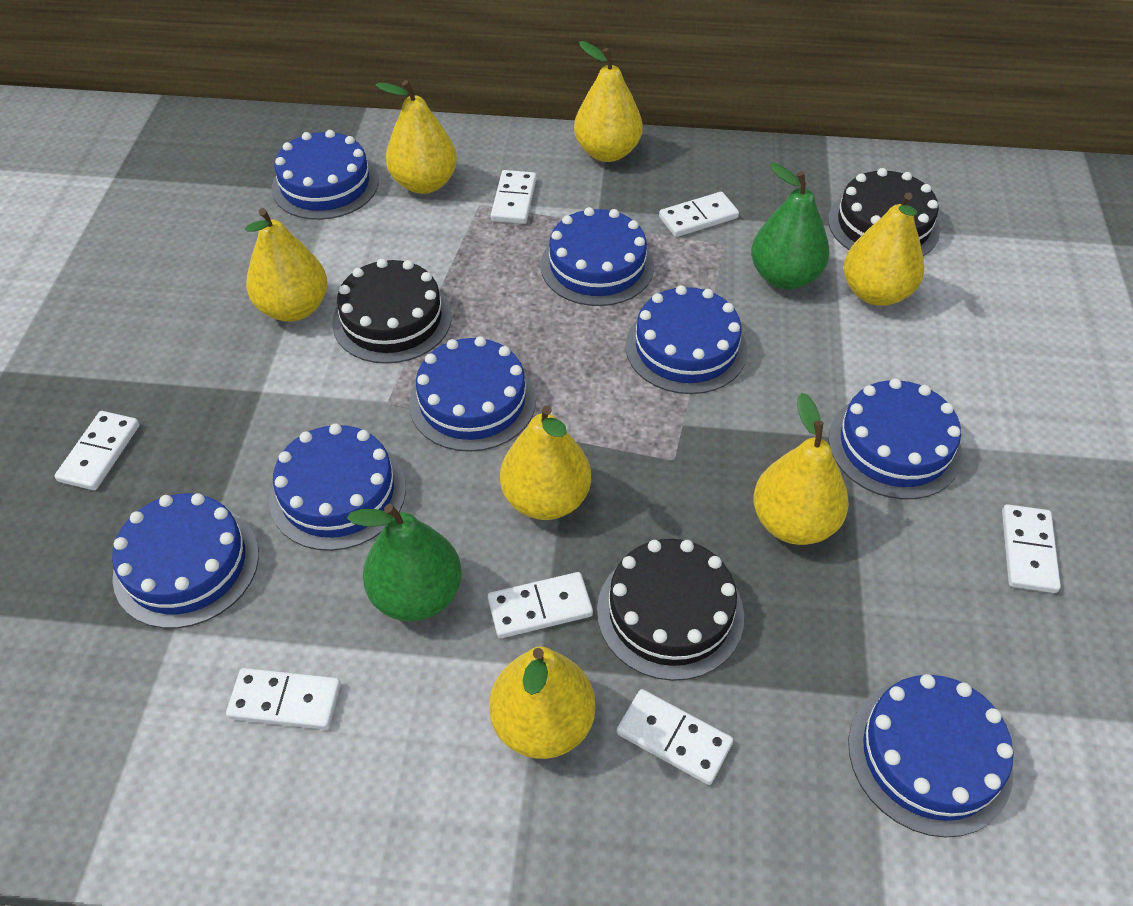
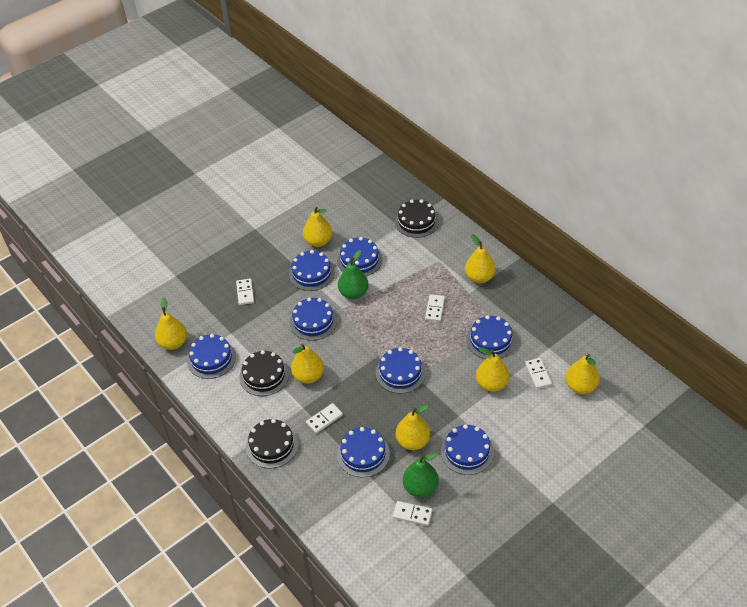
white domino: [54,411,140,490] [226,668,341,730] [488,572,593,638] [491,170,536,224] [617,689,733,785] [659,192,739,237] [1002,504,1061,593] = 7 -> [236,278,254,305] [306,403,343,434] [393,501,432,526] [425,294,445,322] [525,358,552,389] = 5

